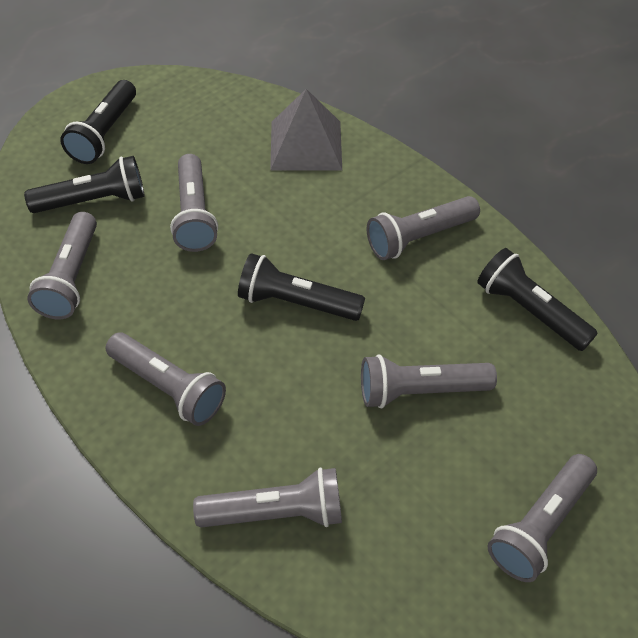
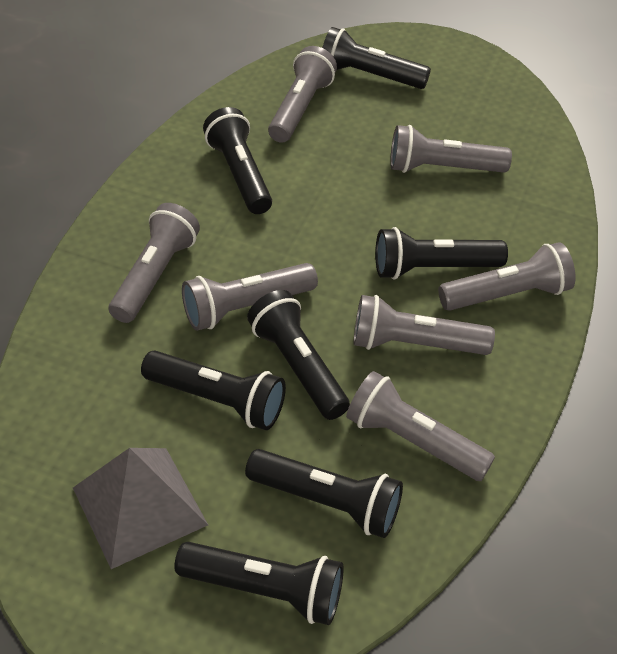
black flashlight: [24,156,145,213] [60,80,136,164] [238,253,365,321] [477,248,597,351] = 4 -> [141,351,286,430] [174,542,344,625] [203,107,272,214] [245,449,403,538] [247,290,350,420] [322,27,431,89] [375,227,508,280] = 7

